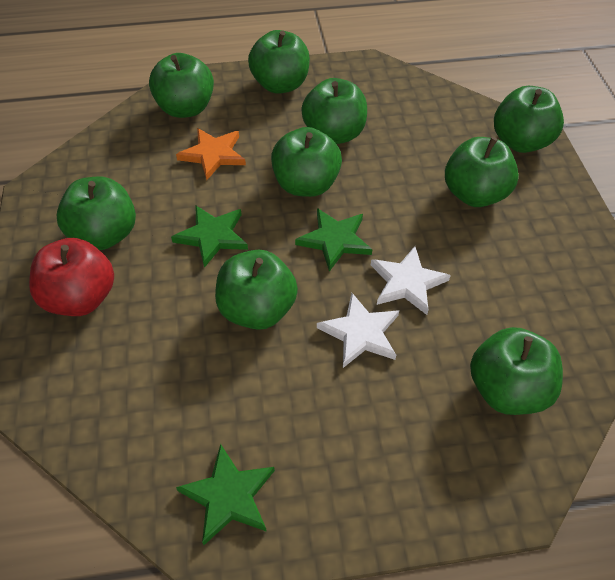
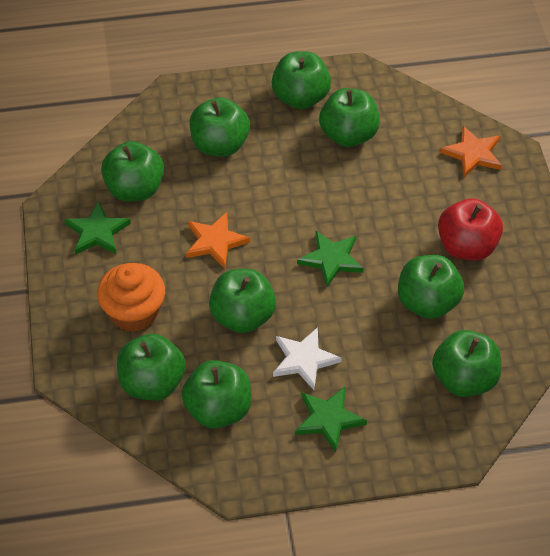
orange cupcake: none = 0 -> [97,263,165,332] = 1
orange star: [176,128,246,180] = 1 -> [186,212,250,268] [440,126,502,177] = 2
white star: [317,293,399,368] [371,246,451,315] = 2 -> [273,327,342,390] = 1

